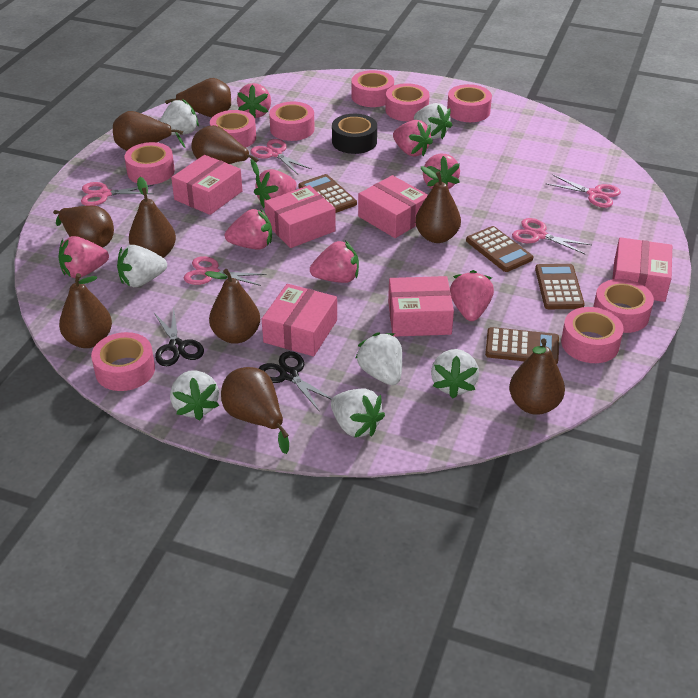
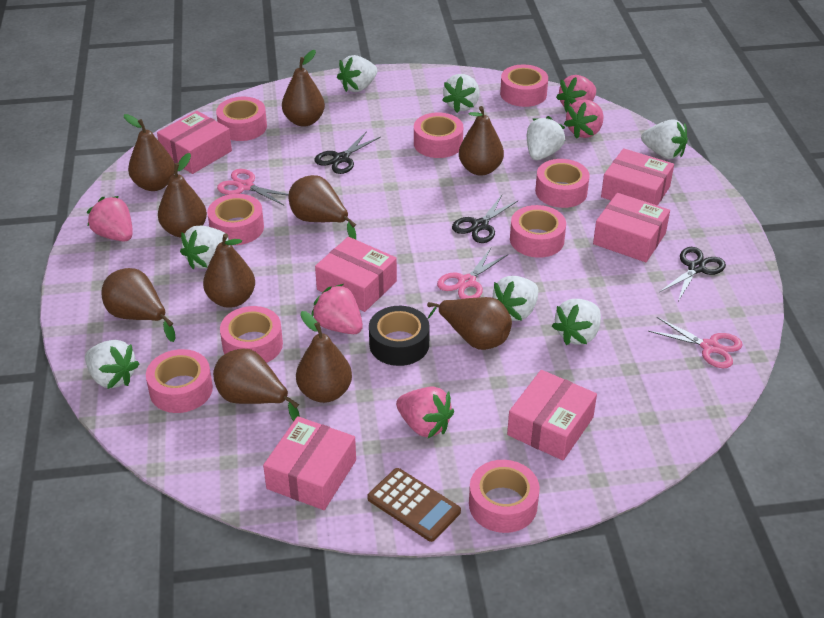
black scissors: [154,308,204,366] [259,351,332,412] = 2 -> [314,131,381,174] [452,195,519,243] [660,247,726,301] = 3
brown calculator: [299,174,357,213] [466,226,533,272] [485,327,559,364] [535,264,585,309] = 4 -> [367,468,461,542] = 1
pink scissors: [81,182,154,206] [184,256,267,286] [251,139,311,174] [512,218,592,254] [545,174,621,208] = 5 -> [217,169,289,206] [437,248,507,299] [648,317,743,368] = 3
pink strawberry: [59,236,109,278] [225,209,272,249] [237,83,271,118] [254,169,297,208] [310,240,359,283] [393,120,433,157] [423,153,460,189] [450,270,494,321] = 8 -> [87,196,133,242] [311,284,363,334] [396,387,454,438] [556,75,596,113] [564,99,604,139] = 5
white strawberry: [117,245,167,287] [160,99,199,135] [170,370,219,421] [331,388,385,438] [355,332,402,385] [414,103,453,139] [431,349,479,398] = 7 -> [85,340,140,389] [180,226,229,269] [337,55,377,92] [442,74,480,113] [492,276,538,321] [527,116,565,160] [552,299,601,345] [641,120,688,159] = 8

